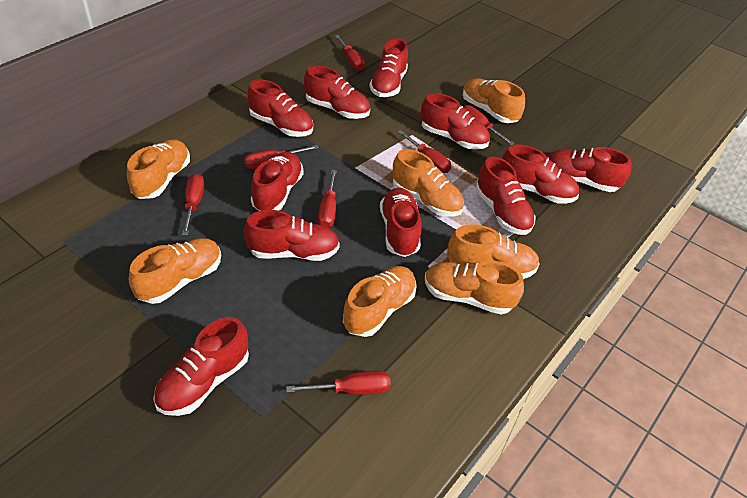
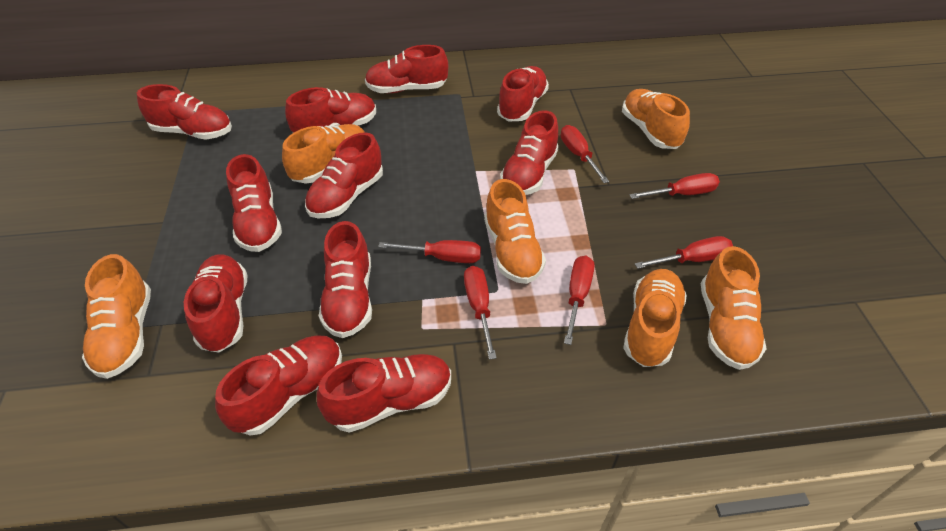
orange shoe: [127,139,190,199] [129,238,221,304] [343,266,417,337] [393,149,464,217] [425,261,524,315] [447,225,540,279] [463,79,525,123] = 7 -> [82,254,151,379] [282,124,365,184] [484,179,546,284] [622,89,690,149] [623,269,687,367] [701,246,767,370] = 6
red screwdriver: [182,174,204,236] [244,145,319,169] [286,371,391,395] [318,170,337,228] [335,35,365,71] [397,130,451,173] [463,105,515,145] = 7 -> [378,240,481,263] [464,266,497,360] [561,125,609,183] [564,256,594,345] [630,173,720,199] [635,236,733,269] = 6

